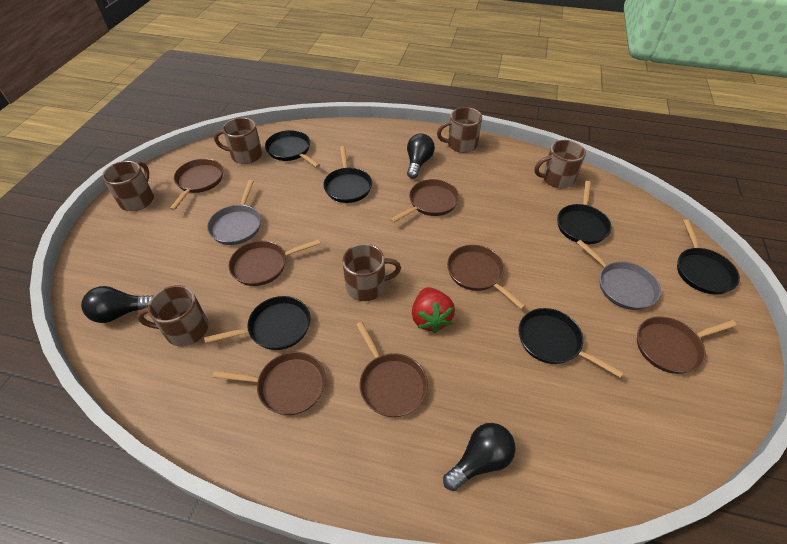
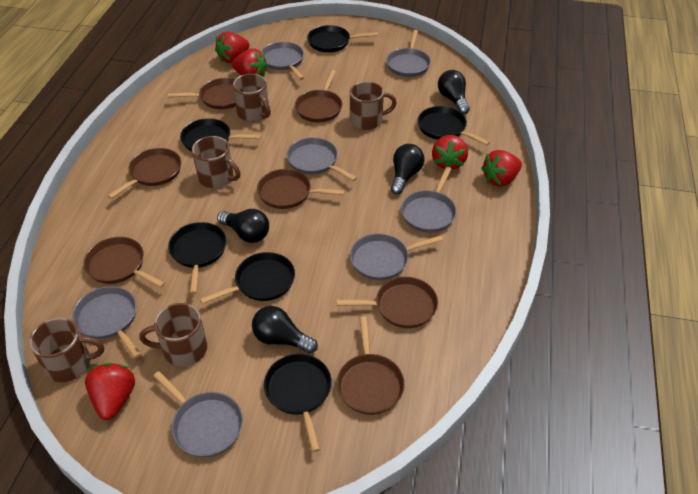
black light bulb: [81,286,153,323] [407,134,435,179] [443,423,516,491] = 3 -> [217,209,269,243] [252,306,318,354] [391,144,424,194] [438,70,470,114] = 4
brown mug: [102,161,154,211] [137,285,208,346] [214,118,262,164] [342,244,401,301] [437,107,482,153] [534,140,586,188] = 6 -> [29,318,104,382] [139,303,207,367] [192,136,240,188] [233,74,271,122] [350,81,397,130] = 5
grey pan: [207,180,261,245] [577,240,661,310] = 2 -> [72,286,141,358] [153,371,243,457] [261,42,304,80] [286,137,357,181] [350,233,443,280] [386,30,431,77] [401,167,457,233] = 7
red strawberry: [412,287,455,333] = 1 -> [85,363,135,420] [215,32,250,63] [232,48,268,77] [432,135,468,170] [481,150,522,187] = 5

